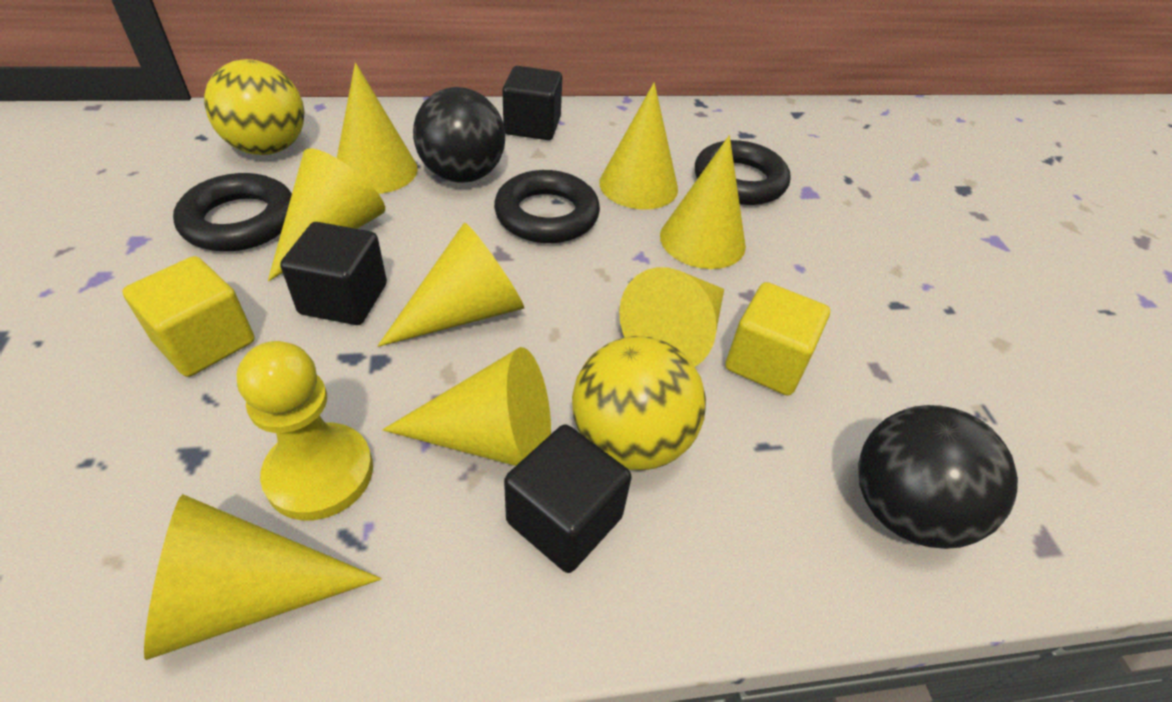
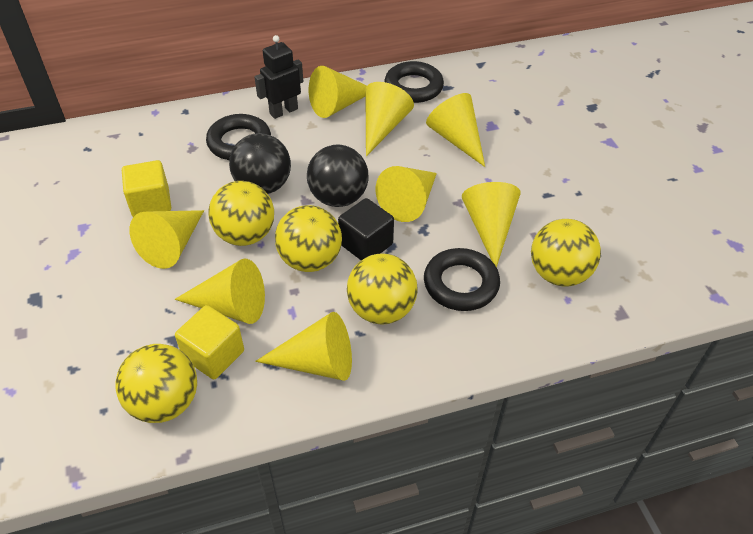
black cube: [280,222,387,325] [502,66,562,140] [504,425,632,573] = 3 -> [338,198,394,260] = 1
black robot: none = 0 -> [254,35,303,119] = 1
yellow ball: [204,59,304,155] [572,336,706,470] = 2 -> [115,344,197,423] [208,181,274,246] [275,205,342,272] [347,254,417,324] [531,219,601,287] = 5
yellow pawn: [237,341,373,520] = 1 -> none = 0

